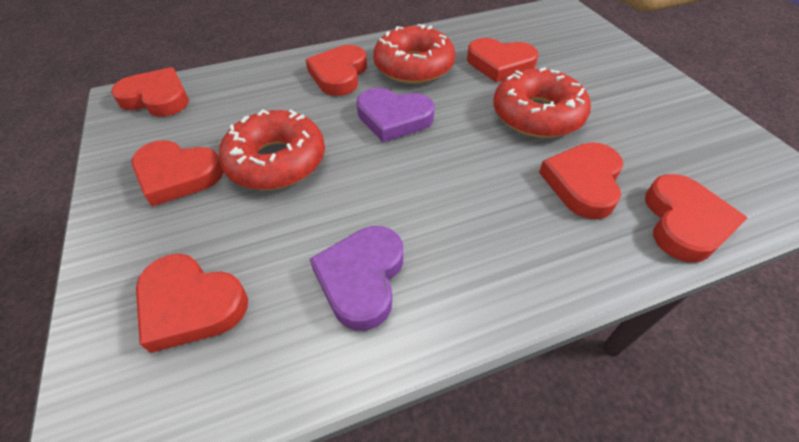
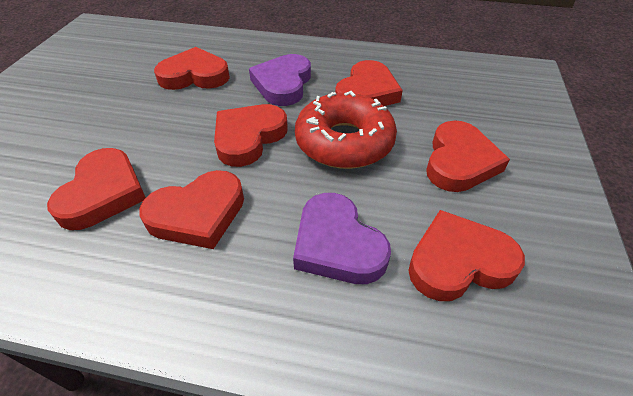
red donut: [219,109,325,190] [373,24,456,84] [493,67,591,138] = 3 -> [295,91,397,169] = 1

